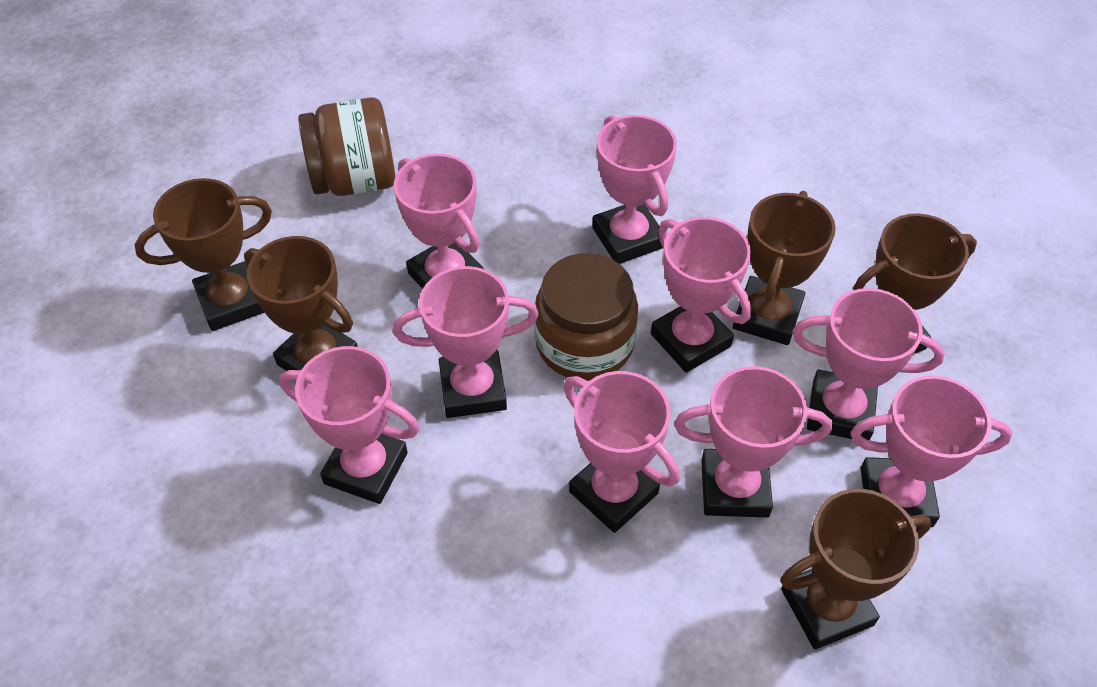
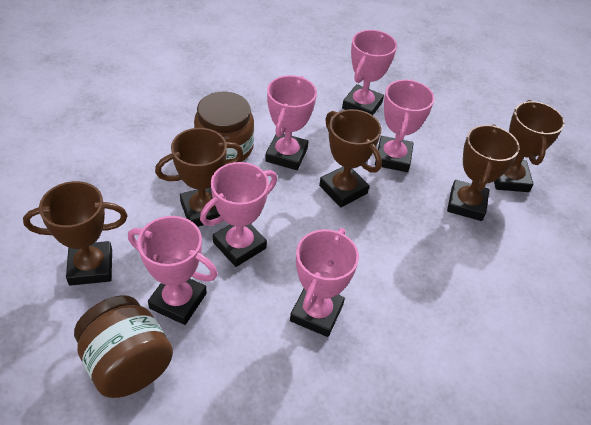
pink trophy: [279,346,420,504] [393,266,539,418] [394,154,484,289] [564,371,680,533] [593,115,677,264] [651,217,751,373] [674,366,832,518] [792,288,945,440] [850,376,1013,527] = 9 -> [128,216,218,325] [200,162,277,267] [265,75,317,170] [290,228,359,337] [342,30,397,115] [375,79,435,172] = 6

